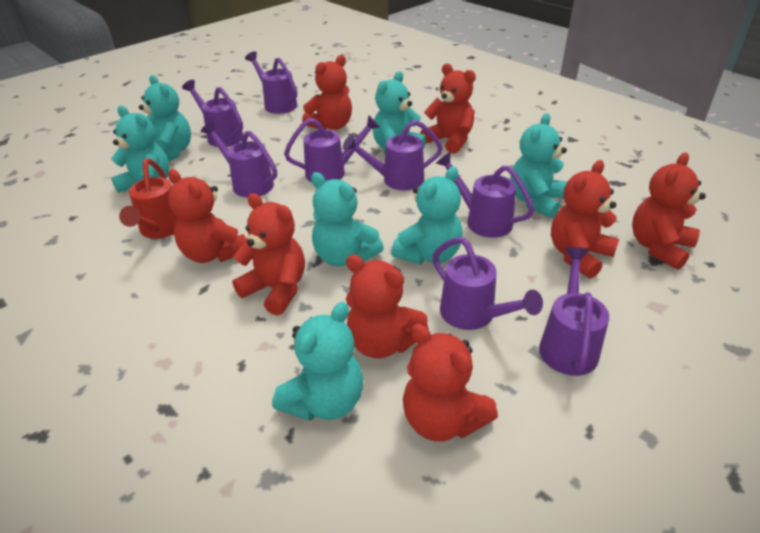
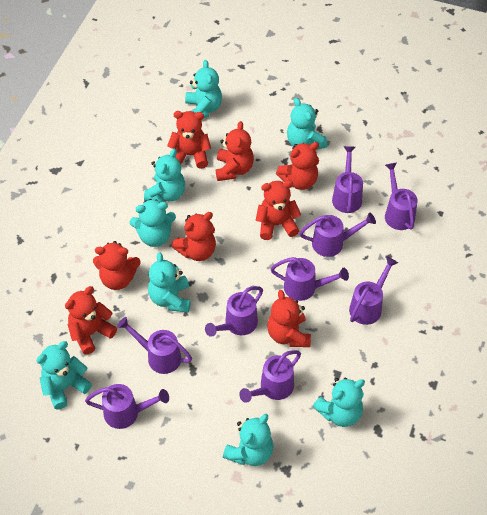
purple watering can: [182,80,243,147] [201,121,277,198] [245,51,297,114] [284,115,380,182] [343,120,443,190] [432,237,543,330] [436,152,534,238] [539,247,609,376] = 8 -> [85,384,169,429] [117,317,192,374] [205,286,263,337] [239,350,301,403] [270,257,349,301] [299,213,376,257] [332,146,363,213] [349,257,398,325] [385,163,417,230] = 9
red watering can: [119,158,178,239] = 1 -> none = 0
turquoise teddy bear: [111,106,169,193] [139,75,191,161] [272,302,363,421] [311,172,384,266] [372,71,426,154] [391,167,463,265] [511,113,567,218] = 7 -> [36,341,92,409] [130,199,176,247] [144,149,185,202] [148,252,191,313] [185,60,222,118] [223,414,274,466] [287,98,328,149] [313,378,365,427] = 8

